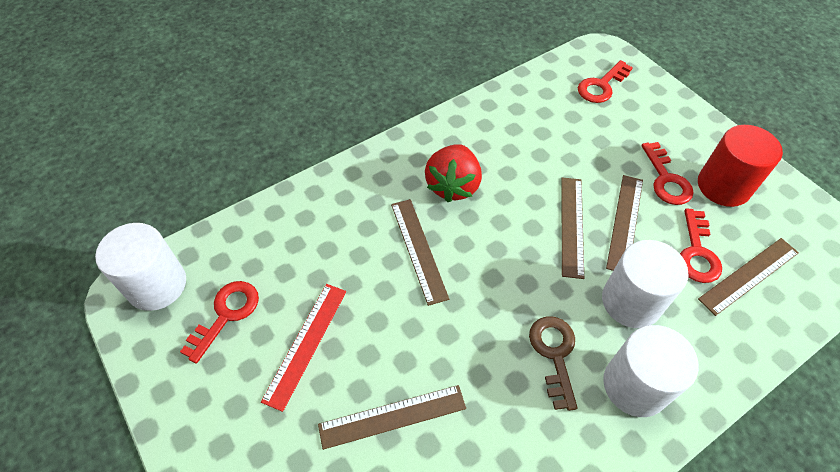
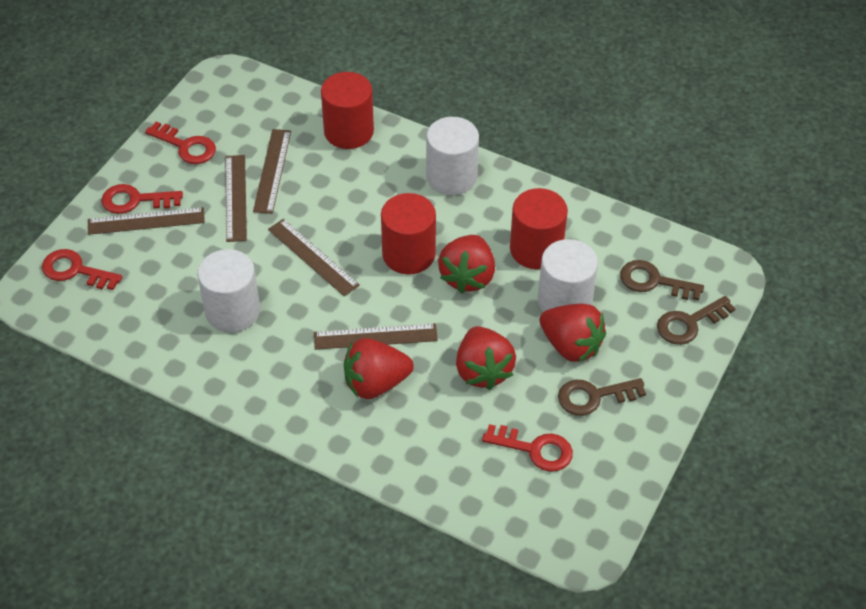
brown key: [529,316,577,411] = 1 -> [558,378,646,416] [620,260,704,301] [657,296,736,345] = 3
red cylinder: [698,125,783,207] = 1 -> [321,72,374,149] [381,193,436,274] [510,188,568,269] = 3
red ruler: [261,284,346,412] = 1 -> none = 0
red strawberry: [425,144,482,202] = 1 -> [344,338,414,399] [438,235,495,294] [456,326,516,390] [539,304,606,362] = 4

